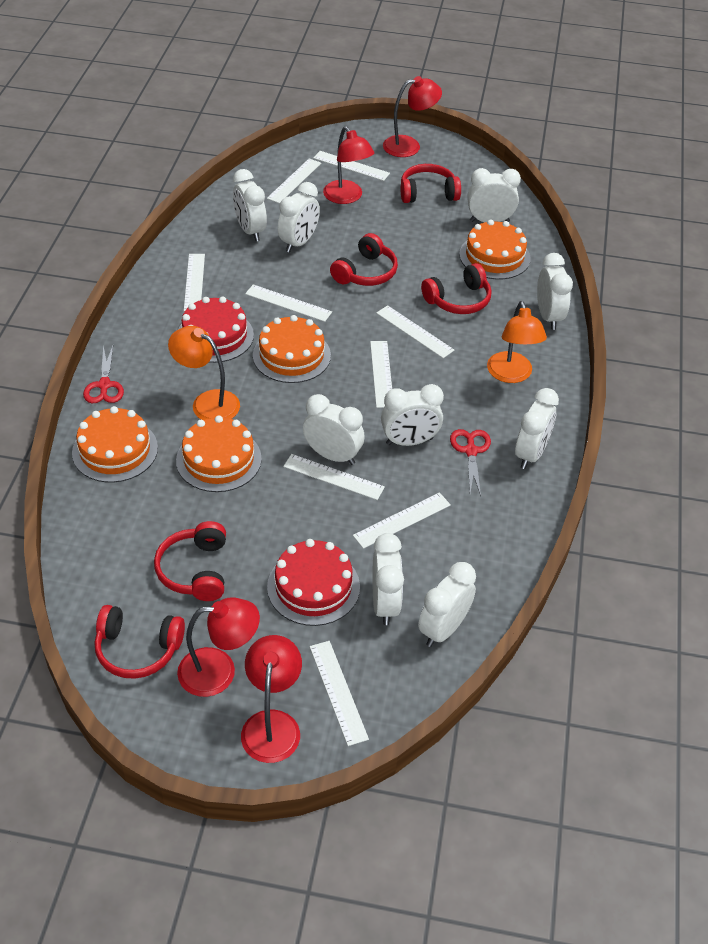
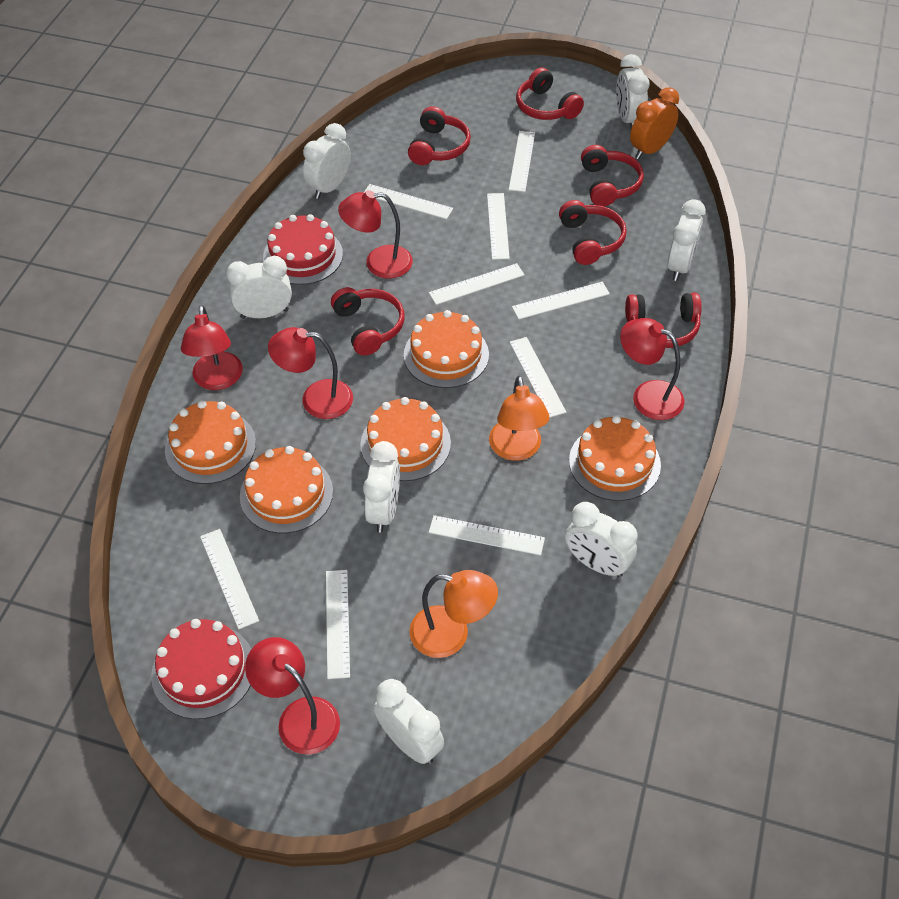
orange cake: [72,406,158,483] [176,416,262,492] [253,315,331,383] [459,220,531,279] = 4 -> [165,400,256,484] [240,446,333,533] [360,397,451,481] [404,310,489,388] [569,415,661,501] = 5
orange clock: none = 0 -> [630,87,679,159] = 1
red headphones: [95,605,185,679] [154,521,226,601] [330,233,398,286] [401,164,461,203] [421,263,492,314] = 5 -> [331,287,405,356] [408,106,471,165] [516,67,584,120] [559,200,627,265] [581,145,644,206] [625,293,702,348] = 6
red lamp: [177,597,260,697] [241,635,302,763] [323,126,374,204] [383,76,442,157] = 4 -> [181,305,243,390] [245,637,340,754] [268,327,353,419] [338,190,413,278] [620,318,684,420] = 5
red scissors: [83,345,124,403] [450,429,491,496] = 2 -> none = 0
white clock: [233,169,267,241] [278,182,320,253] [303,394,365,465] [372,533,404,625] [381,384,444,446] [418,562,476,647] [467,168,521,222] [515,388,559,469] [537,253,573,330] = 9 -> [226,256,292,319] [303,123,351,199] [363,441,400,532] [374,679,444,764] [565,502,637,578] [616,54,650,129] [667,199,706,281] = 7

